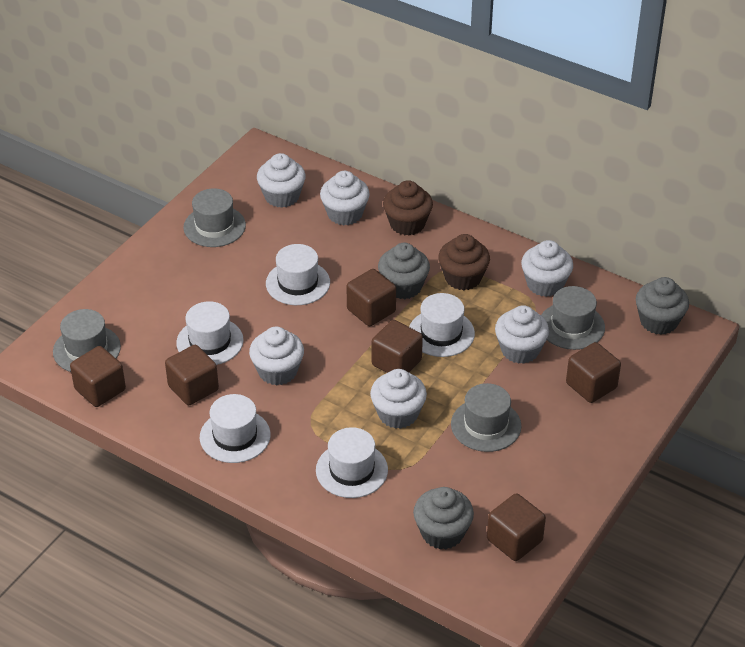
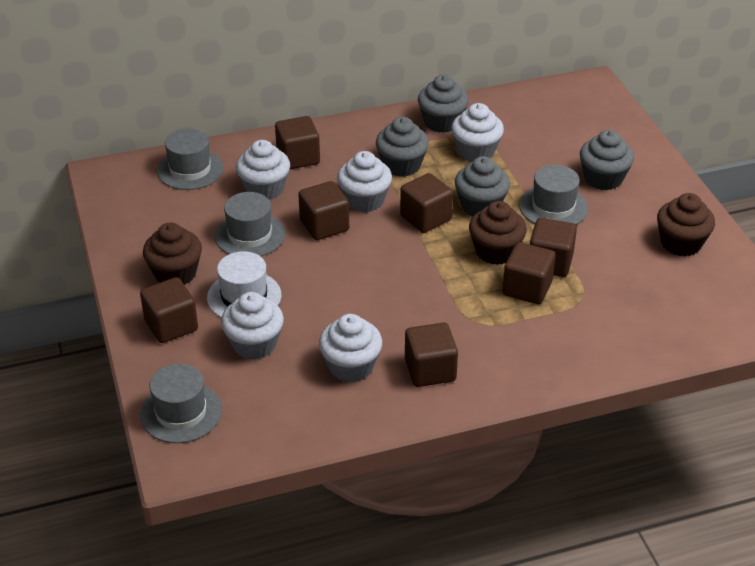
brown cube: [70,346,126,407] [165,345,219,405] [346,269,396,326] [372,320,423,373] [487,493,546,561] [566,342,621,403] = 6 -> [140,277,198,343] [275,116,320,169] [298,181,349,240] [400,173,453,233] [405,323,458,387] [502,242,556,304] [530,218,577,277] = 7
brown cupcake: [383,180,433,236] [438,234,490,290] = 2 -> [143,222,202,285] [469,201,527,265] [657,193,715,256] = 3
grey cupcake: [378,243,430,299] [413,487,474,550] [636,277,689,335] = 3 -> [376,117,429,177] [418,75,469,133] [455,156,510,216] [580,130,634,190] = 4
white cupcake: [249,327,304,385] [257,153,306,208] [320,171,370,226] [370,369,427,429] [495,305,549,364] [521,240,573,297] = 6 -> [221,292,284,360] [236,140,290,200] [319,314,382,382] [337,151,392,212] [451,103,504,162] = 5
white hat: [176,301,244,365] [200,394,271,463] [266,244,330,305] [316,427,388,498] [409,293,475,357] = 5 -> [207,251,282,318] = 1

